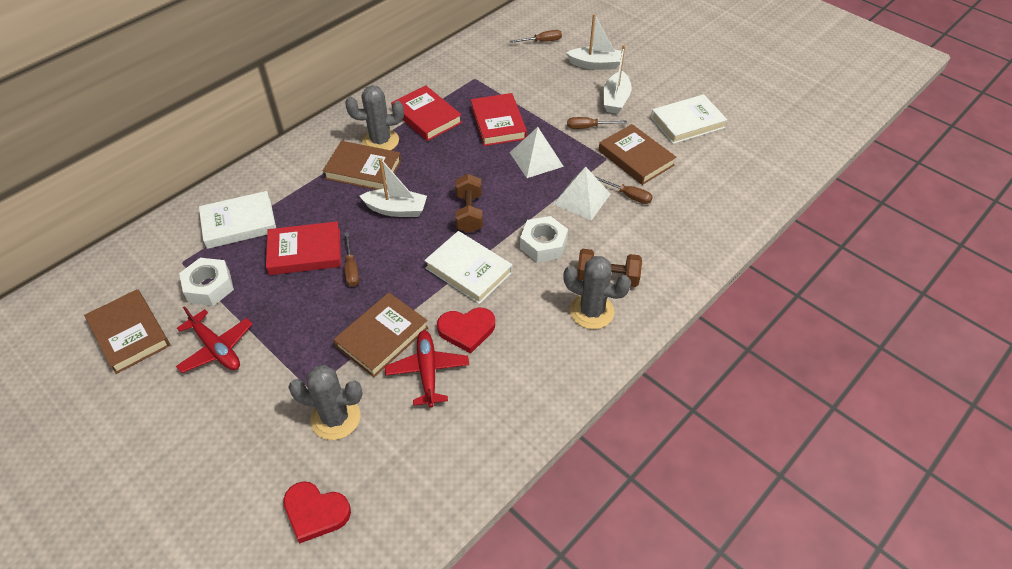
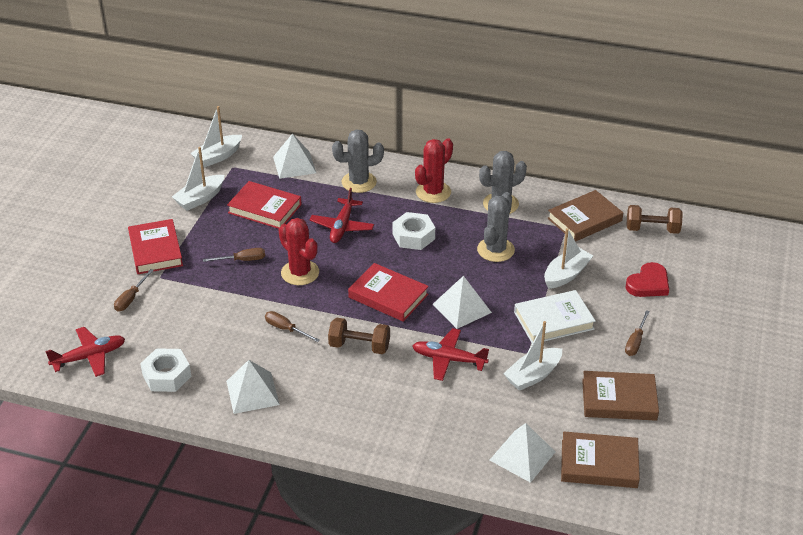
brown book: [84,289,170,374] [323,141,401,190] [333,293,428,377] [599,124,677,185] = 4 -> [547,190,623,242] [561,432,640,488] [582,371,659,421] = 3
red cactus: none = 0 -> [279,218,319,285] [415,138,453,203] = 2
red heart: [283,481,351,543] [437,308,495,353] = 2 -> [626,262,669,297] = 1
red plane: [176,306,253,373] [385,330,469,408] = 2 -> [45,327,125,377] [310,188,374,243] [413,328,489,381] = 3
white boat: [360,158,427,217] [566,14,622,70] [603,45,632,114] = 3 -> [172,147,224,211] [190,106,242,167] [503,321,562,391] [544,228,593,289] = 4
white book: [199,191,276,249] [424,231,513,304] [651,94,727,144] = 3 -> [514,290,596,343] = 1
white pyramid: [510,127,564,178] [554,167,611,220] = 2 -> [226,360,280,414] [273,133,316,179] [433,276,492,329] [490,423,555,483] = 4

